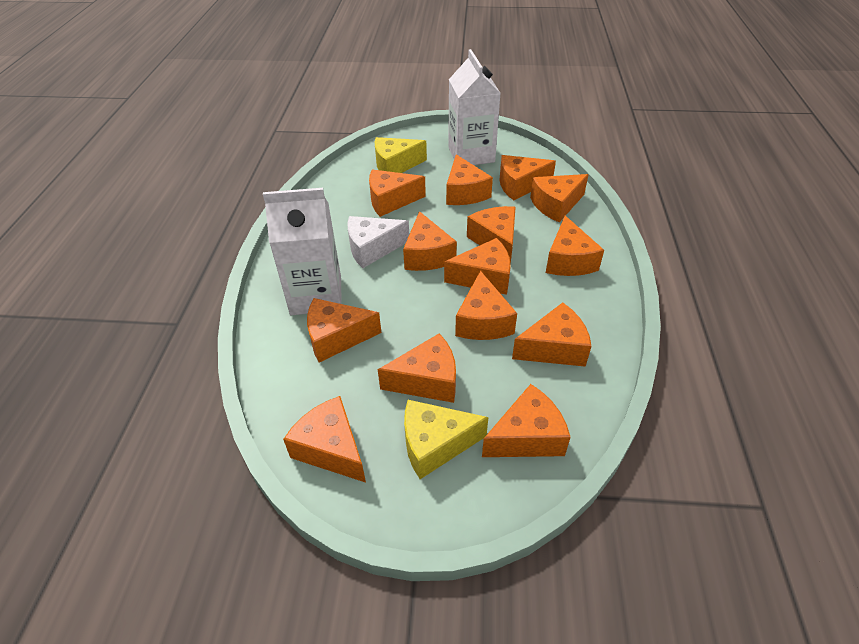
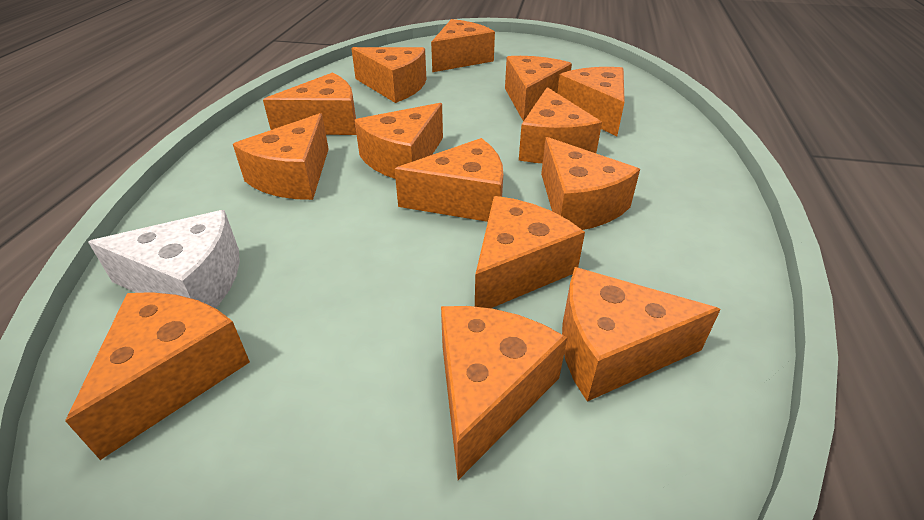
white carton: [263,188,342,315] [448,49,501,165] = 2 -> none = 0
yellow cheese: [375,137,427,173] [404,400,488,479] = 2 -> none = 0

